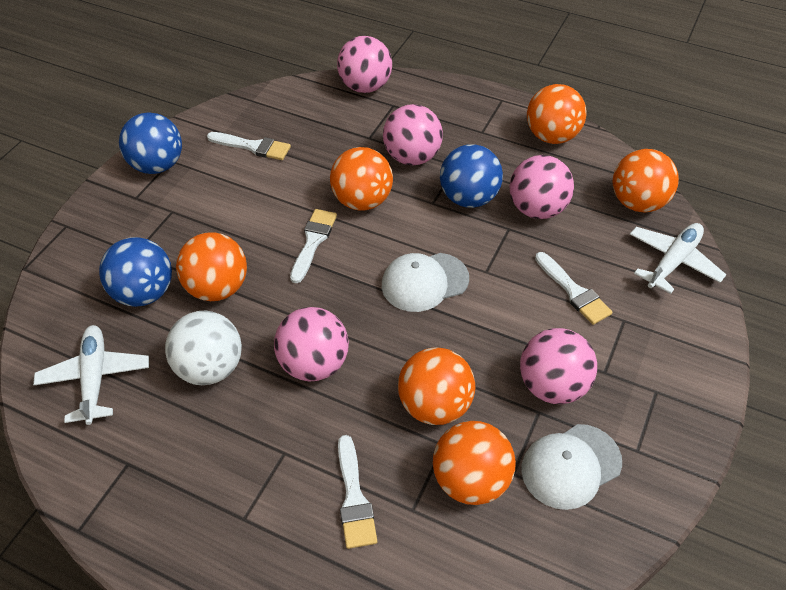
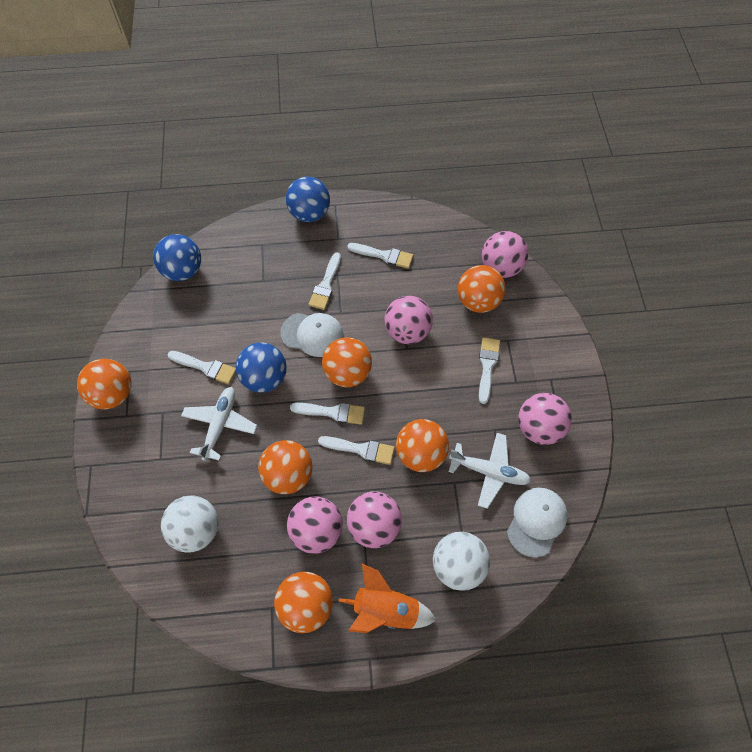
orange rocket: none = 0 -> [338,564,436,633] = 1
white ball: [165,311,242,385] = 1 -> [161,495,219,553] [433,532,490,591] = 2
white brush: [207,132,291,160] [290,209,337,283] [338,435,377,549] [535,252,613,325] = 4 -> [168,351,236,384] [290,403,365,425] [309,252,341,310] [318,436,395,465] [347,243,413,269] [479,337,500,404] = 6

